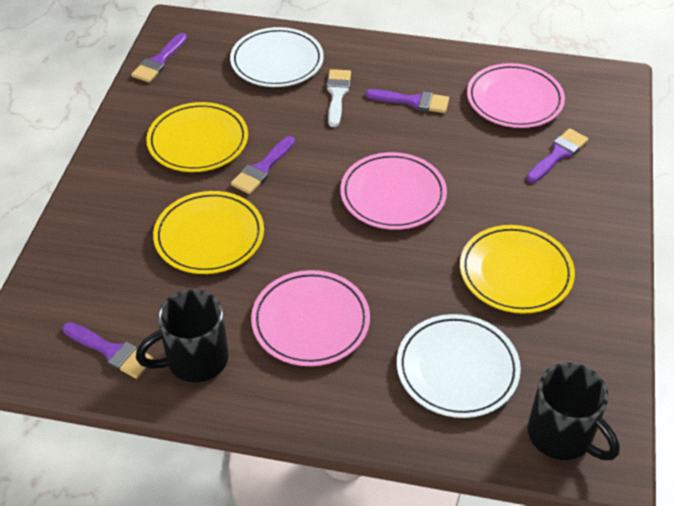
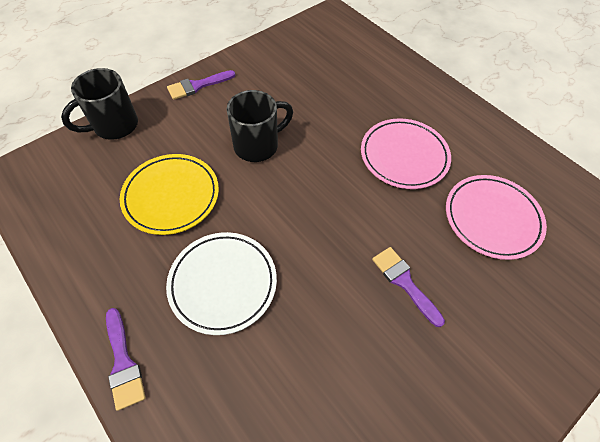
pink plate: [251,270,370,366] [340,152,447,230] [467,63,565,128] = 3 -> [361,118,451,189] [446,175,547,260] = 2
purple brush: [62,322,154,379] [131,33,187,83] [231,136,295,194] [366,89,449,113] [527,128,588,183] = 5 -> [106,308,146,411] [167,70,235,100] [372,247,445,327] = 3
white brush: [327,69,351,127] = 1 -> none = 0
white plate: [230,27,324,87] [397,314,521,418] = 2 -> [166,232,277,335] = 1
yellow plate: [146,102,248,172] [153,191,264,274] [460,225,575,314] = 3 -> [120,154,219,235] = 1

